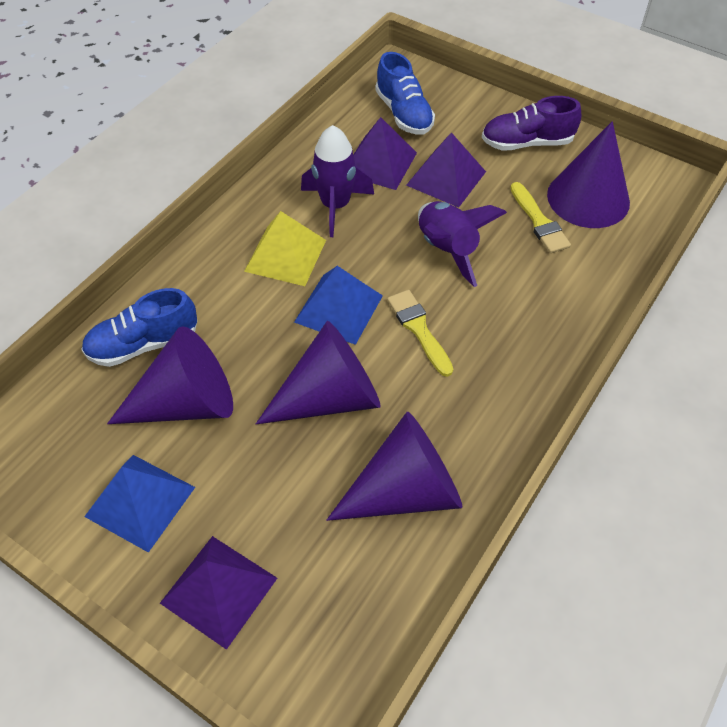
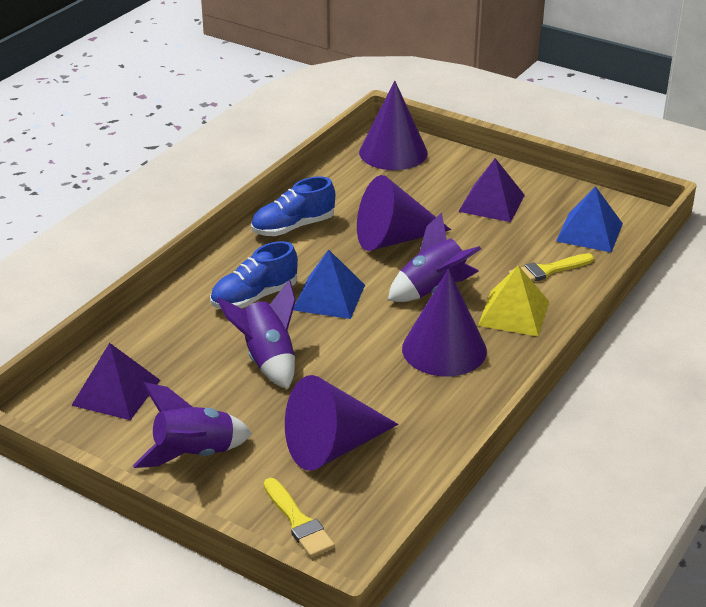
purple pyramid: [160,536,277,650] [353,117,417,190] [406,132,486,208] = 3 -> [71,343,160,420] [458,158,525,222] = 2
purple rocket: [301,125,374,237] [418,201,507,287] = 2 -> [133,382,252,468] [217,280,296,389] [388,212,481,302] = 3
purple shoe: [482,96,581,151] = 1 -> none = 0

